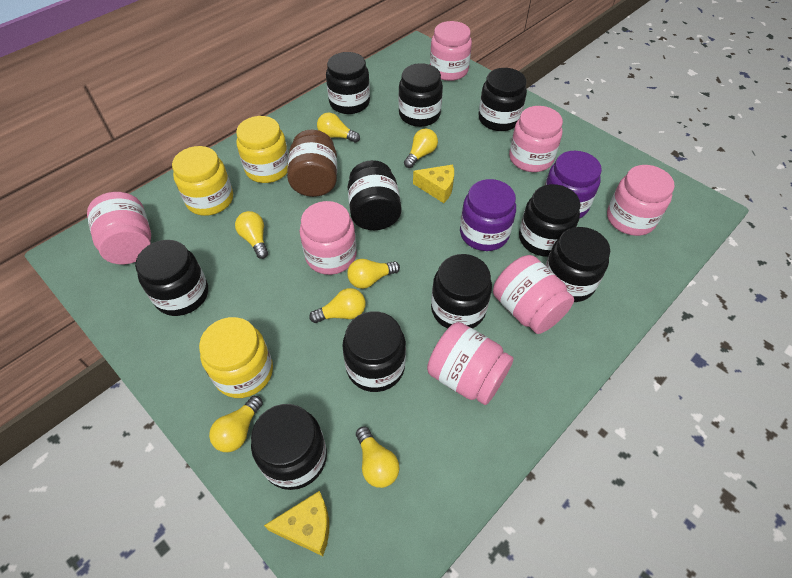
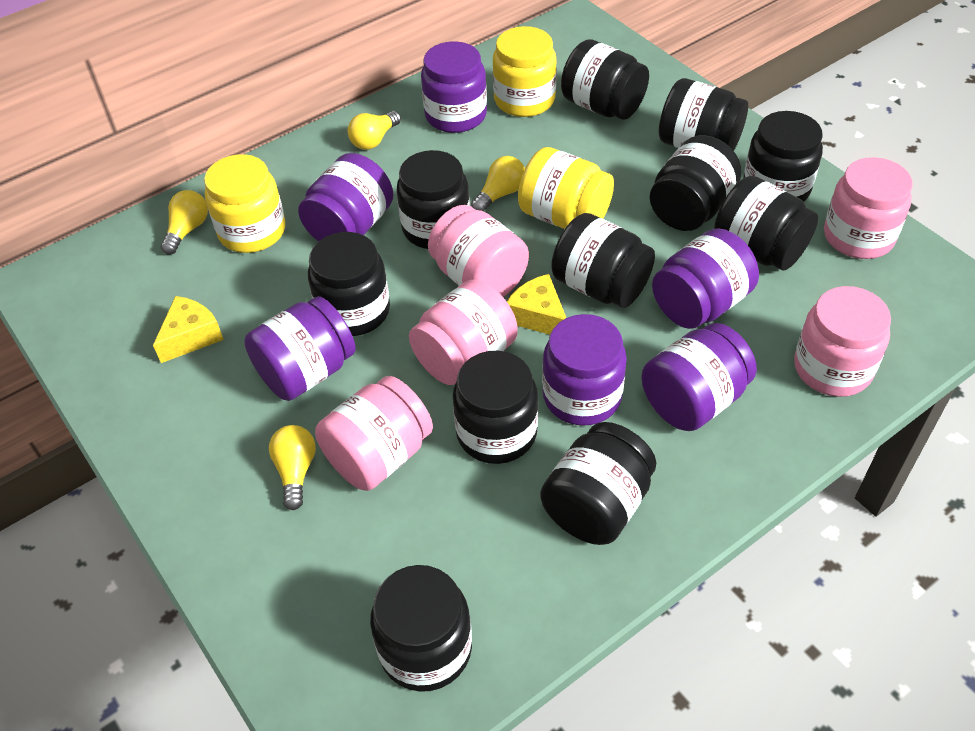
black jar: [135,240,208,316] [251,404,327,490] [326,52,370,114] [342,311,406,392] [347,160,401,230] [399,63,443,127] [431,254,492,329] [479,68,527,131] [519,184,581,257] [545,227,610,302] = 10 -> [308,232,390,336] [370,565,472,692] [397,150,470,249] [453,351,538,464] [540,422,656,545] [551,213,655,308] [561,39,649,120] [650,135,742,231] [659,78,748,151] [714,176,818,271] [743,111,823,202] = 11
brown jar: [287,130,337,197] = 1 -> none = 0
pink jar: [87,192,151,264] [300,201,357,275] [427,322,514,405] [430,21,472,81] [493,255,574,334] [509,106,563,172] [607,165,675,236] = 7 -> [315,376,433,491] [409,279,518,385] [428,205,529,297] [794,286,891,397] [824,157,913,259] = 5
purple jar: [460,179,516,251] [545,151,602,219] = 2 -> [244,296,356,401] [298,153,394,241] [421,41,487,133] [542,314,627,426] [642,323,757,431] [652,229,759,329] = 6
yellow light bulb: [209,396,263,452] [235,211,268,259] [309,288,366,323] [317,113,360,143] [347,259,400,289] [356,426,399,488] [404,128,438,168] = 7 -> [161,190,208,254] [269,425,316,510] [348,111,401,150] [471,156,525,211] = 4

